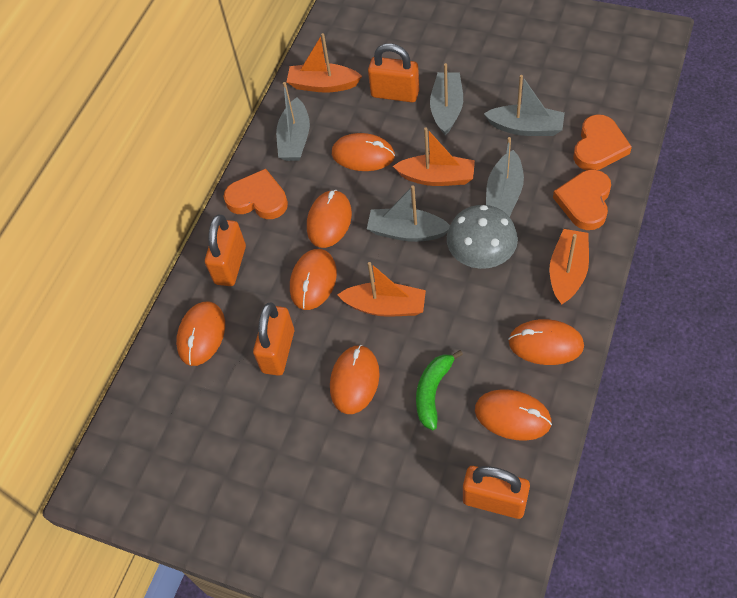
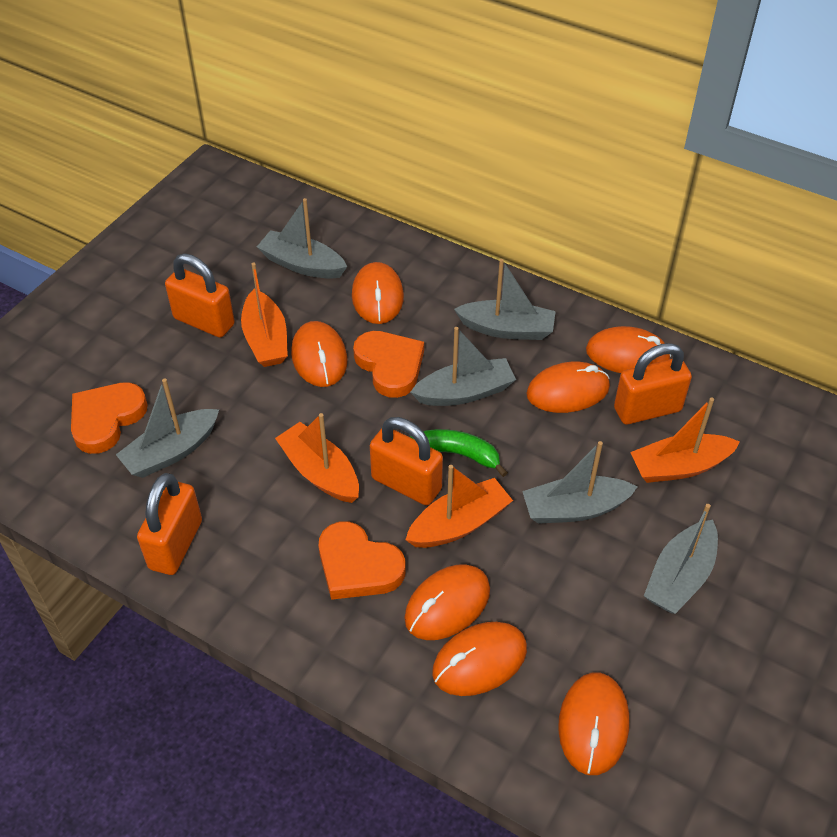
grey boat: [276,82,310,161] [367,185,450,242] [430,63,463,135] [484,75,565,136] [486,137,524,217] = 5 -> [116,378,219,478] [257,198,347,279] [410,327,516,406] [454,259,556,340] [522,441,637,524] [644,504,718,614] = 6
grey mushroom: [447,205,518,269] = 1 -> none = 0

